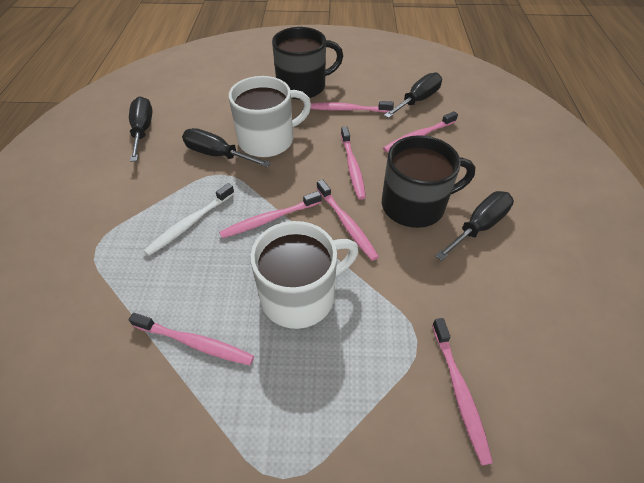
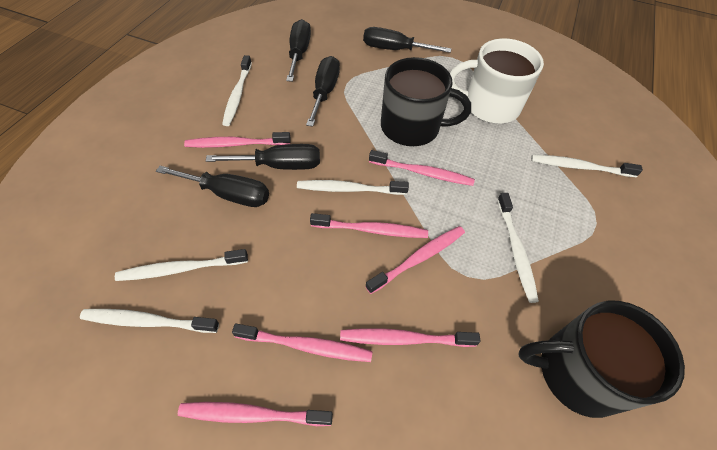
black screwdriver: [129,96,152,162] [182,128,271,167] [384,72,442,118] [435,191,514,261] = 4 -> [156,166,269,207] [206,144,320,170] [286,19,311,82] [306,56,340,127] [363,27,451,53] = 5
white mug: [229,76,311,157] [250,221,359,329] = 2 -> [450,38,544,124] = 1
white toothbrush: [144,183,234,256] = 1 -> [80,309,219,333] [115,249,248,281] [222,55,252,126] [297,180,409,195] [497,193,539,303] [531,155,643,177] = 6

